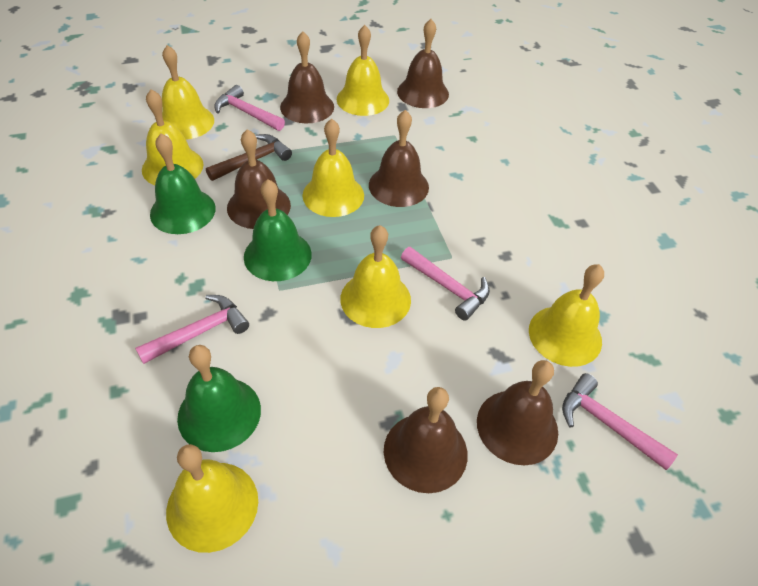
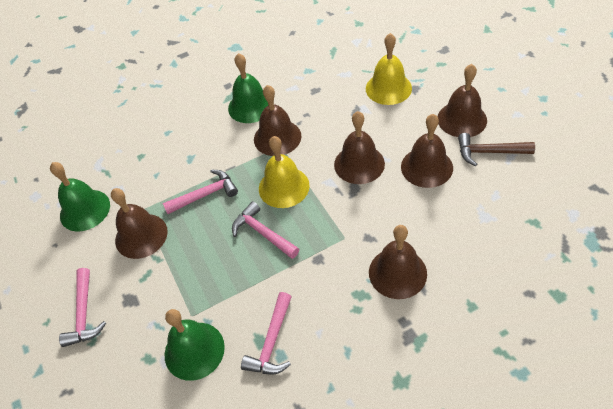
yellow bell: [142,89,204,185] [162,45,214,140] [166,444,258,553] [303,119,364,217] [337,25,389,116] [340,225,411,328] [529,264,604,367] = 7 -> [259,136,310,208] [366,33,412,105] = 2

